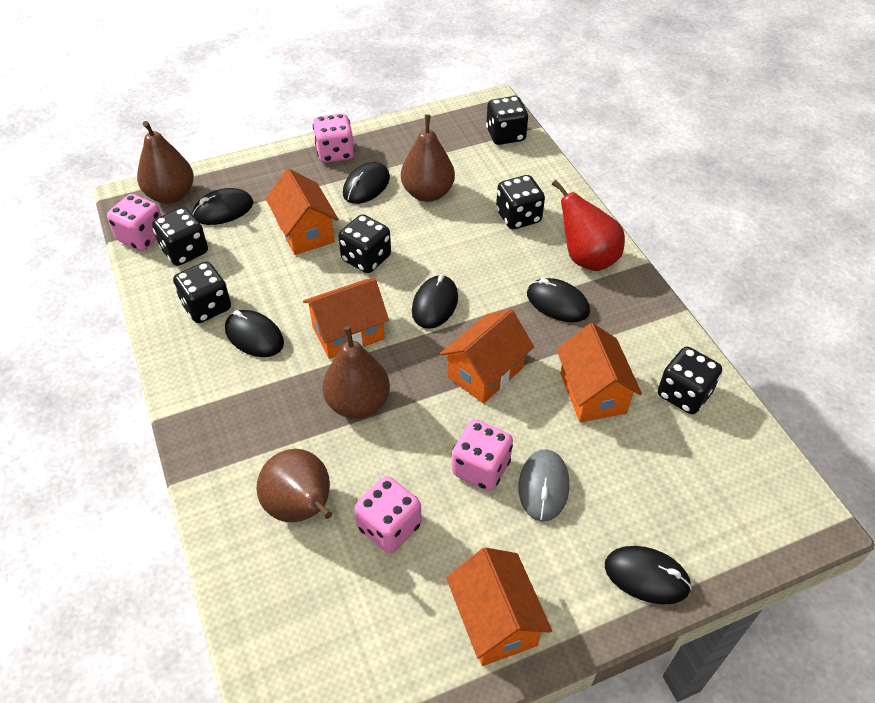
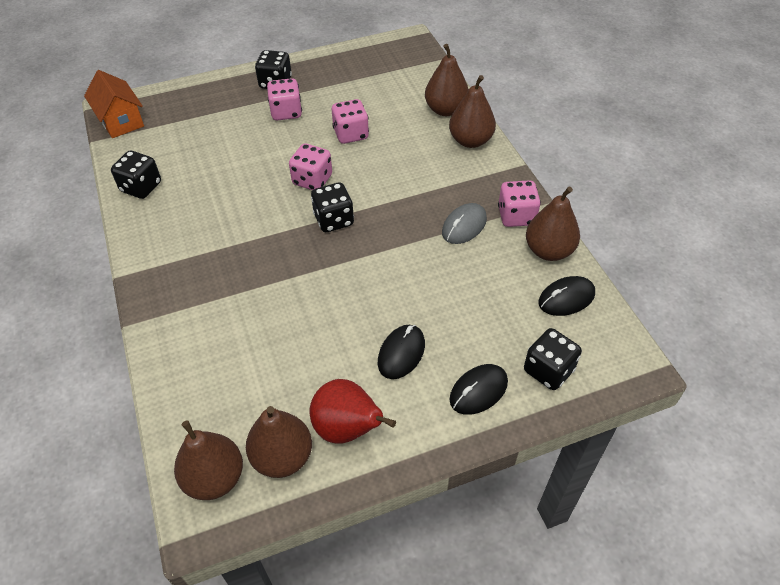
black dice: [152,207,208,266] [173,262,231,323] [338,214,391,273] [486,96,529,145] [496,175,545,229] [658,347,722,414] = 6 -> [111,151,161,199] [255,50,292,89] [311,183,354,232] [524,328,582,390] = 4
black mouse: [193,188,253,225] [225,310,284,357] [343,162,390,204] [412,274,458,329] [527,278,590,322] [605,546,692,604] = 6 -> [378,325,425,379] [449,364,508,415] [539,276,595,316] = 3
brown pear: [137,121,194,204] [256,449,332,522] [322,326,390,419] [401,114,455,202] = 4 -> [174,420,243,500] [246,406,312,478] [425,44,469,116] [449,75,496,148] [526,187,580,261] = 5
orange house: [265,169,339,255] [303,278,389,359] [440,309,534,404] [446,547,552,666] [556,323,642,422] = 5 -> [84,70,144,138] = 1

